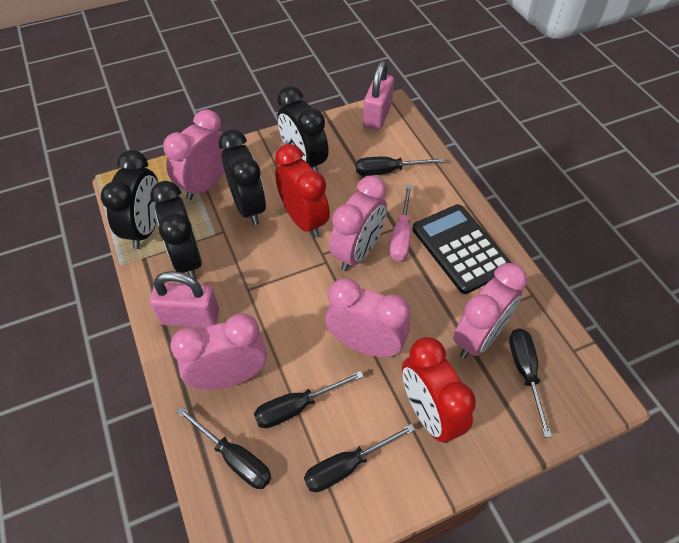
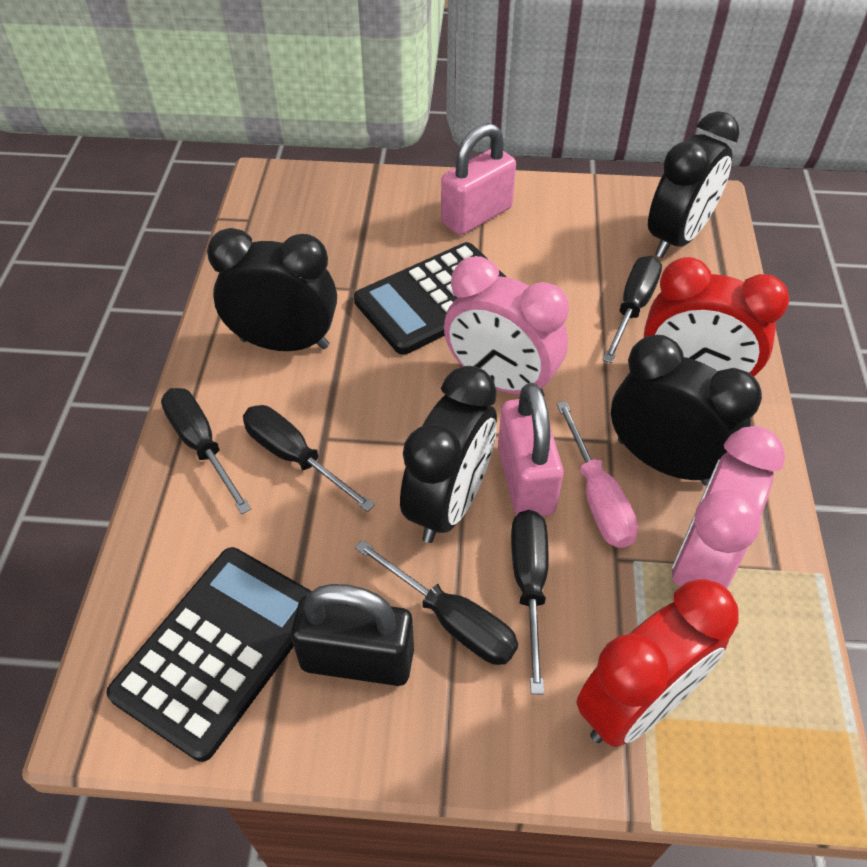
black calculator: [413,204,511,294] = 1 -> [106,547,312,762] [354,242,506,355] = 2
black padlock: none = 0 -> [291,584,414,686] = 1
pink clock: [163,109,224,200] [170,313,267,390] [325,278,410,357] [329,175,387,271] [453,263,527,359] = 5 -> [444,257,569,396] [672,426,785,588] = 2

